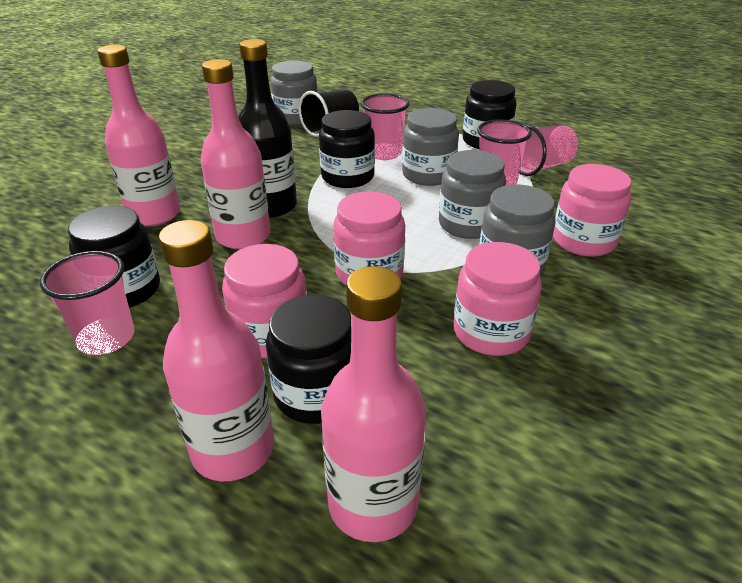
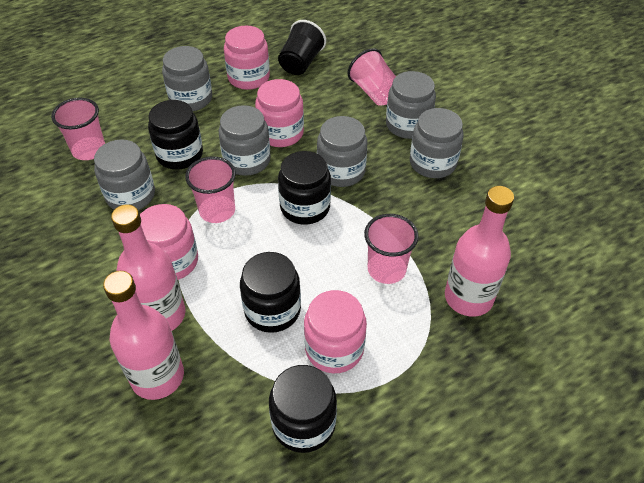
black bottle: [238,39,297,218] = 1 -> none = 0
grey jar: [270,61,318,125] [402,108,459,186] [439,150,506,239] [479,185,556,275] = 4 -> [94,139,155,210] [162,46,212,111] [219,105,271,176] [317,116,367,187] [386,71,436,139] [410,108,464,178] = 6
pink bottle: [97,45,180,226] [159,220,274,481] [201,59,271,249] [321,266,426,542] = 4 -> [103,271,184,400] [111,204,185,331] [445,186,514,317] = 3

